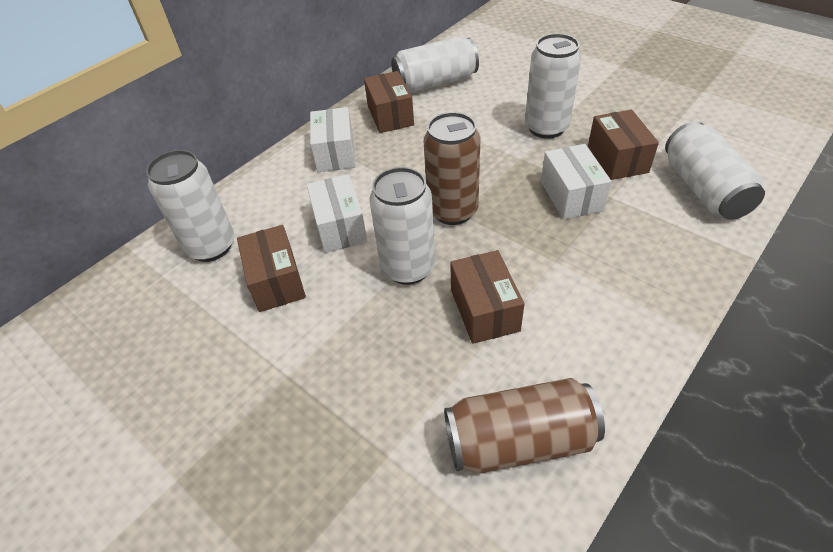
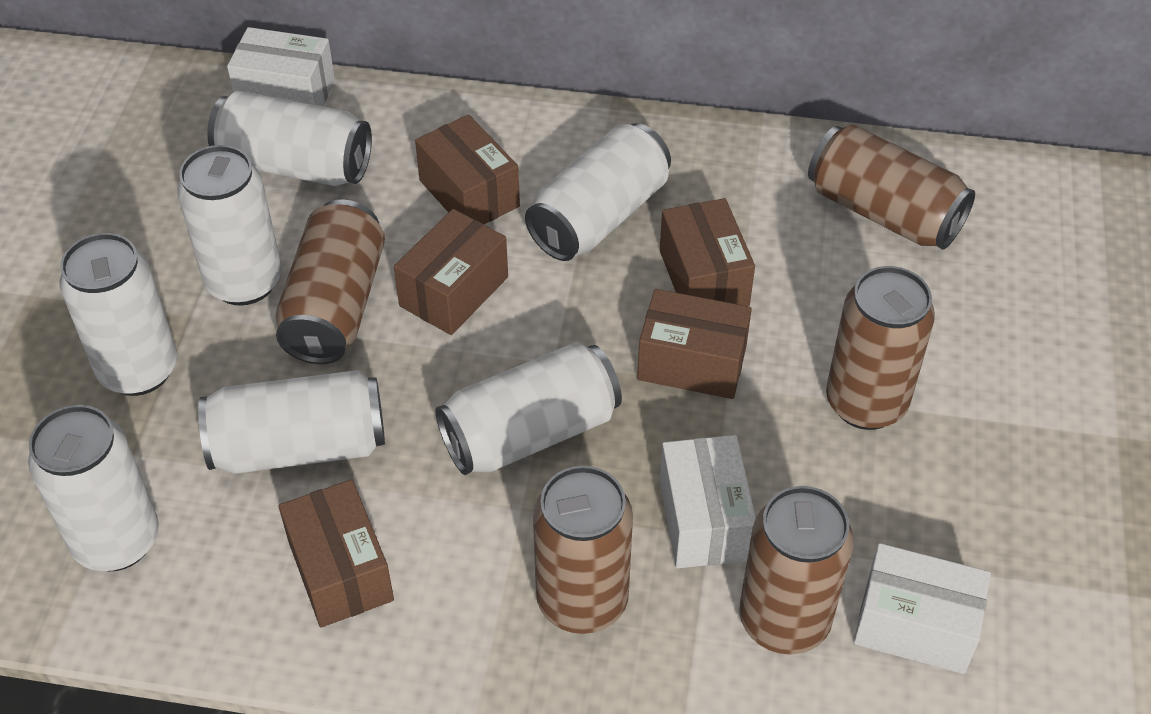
brown box: [237,225,306,312] [364,71,414,133] [450,250,525,344] [588,109,659,180] = 4 -> [279,479,394,628] [394,209,508,335] [415,114,520,224] [637,289,752,399] [660,198,755,306] = 5
brown can: [424,112,481,225] [444,378,605,474] = 2 -> [275,199,385,364] [533,466,633,634] [739,486,853,655] [808,124,975,250] [826,266,935,430] = 5
white can: [146,150,234,262] [370,167,435,285] [391,37,479,93] [525,34,581,139] [665,121,765,220] = 5 -> [28,405,159,571] [60,233,177,396] [177,145,282,306] [198,370,385,474] [207,91,372,186] [435,342,622,475] [525,123,671,261] = 7

